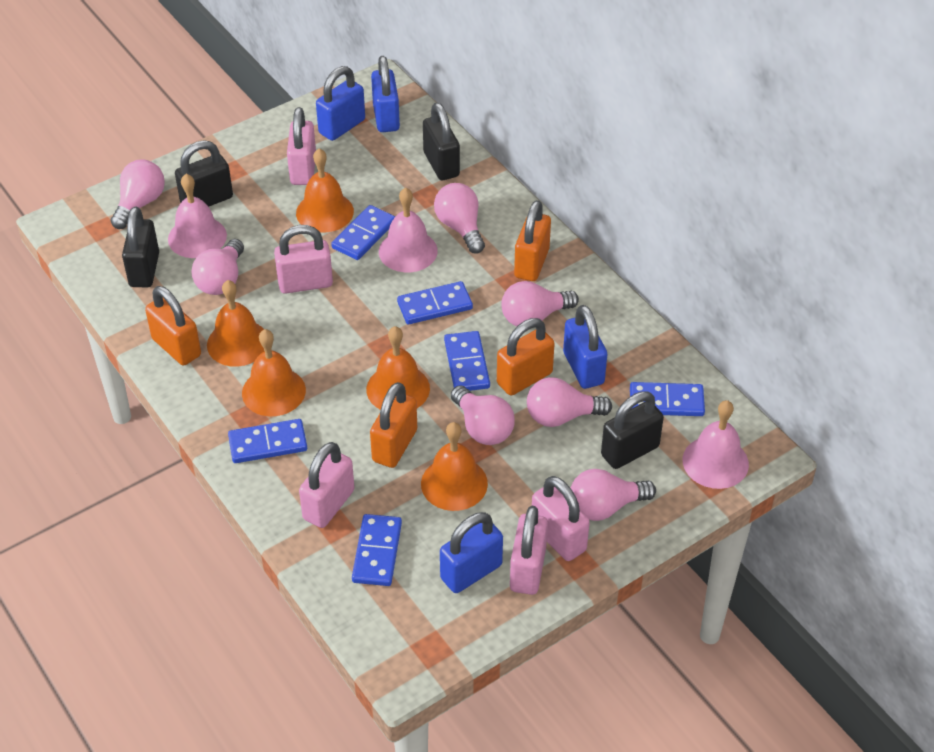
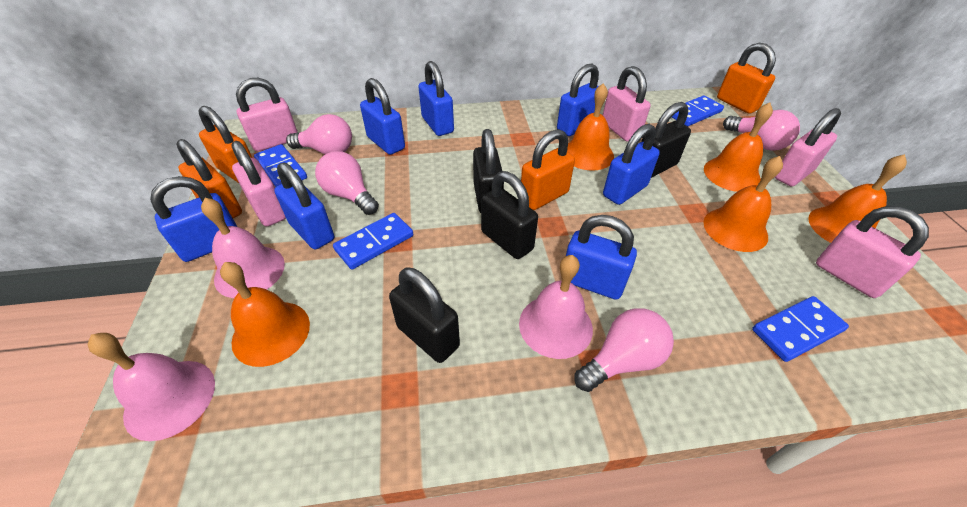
blue domino: [228,419,307,463] [331,205,395,260] [352,514,402,586] [397,281,473,325] [444,331,490,391] [630,382,705,416] = 6 -> [254,144,307,187] [333,213,413,270] [672,95,724,126] [752,296,849,362] = 4
blue padlock: [316,66,365,141] [371,56,400,132] [440,512,503,593] [563,305,607,389] = 4 -> [150,176,237,262] [274,162,334,249] [360,78,405,155] [418,61,454,136] [557,64,599,136] [566,215,637,300] [603,124,660,205] = 7
pink light bulb: [110,160,165,229] [191,239,244,295] [434,183,485,254] [451,385,515,445] [501,281,579,327] [527,377,612,427] [571,469,656,521] = 7 -> [286,114,352,154] [315,151,379,215] [574,308,674,392] [723,110,800,151] = 4

